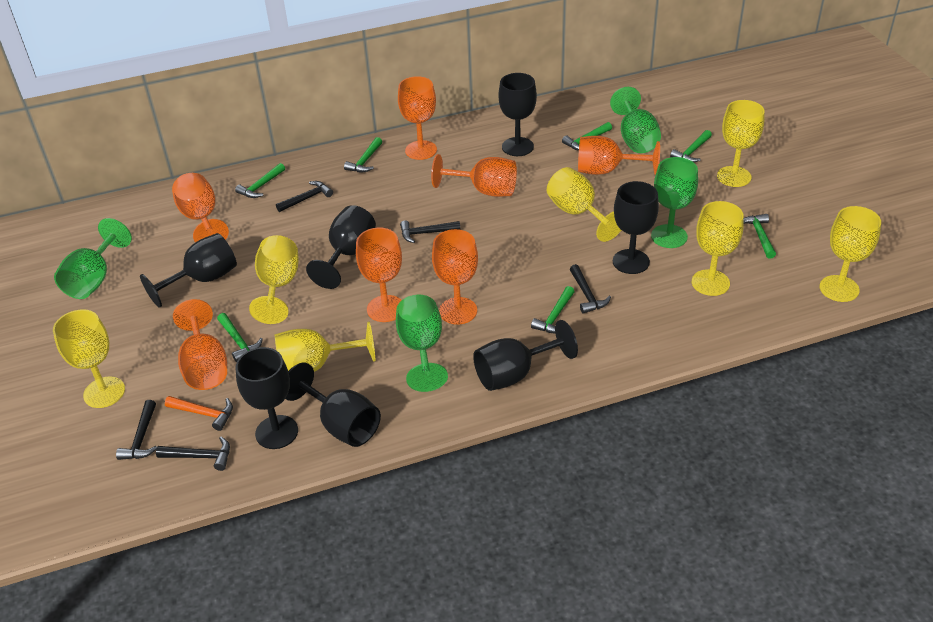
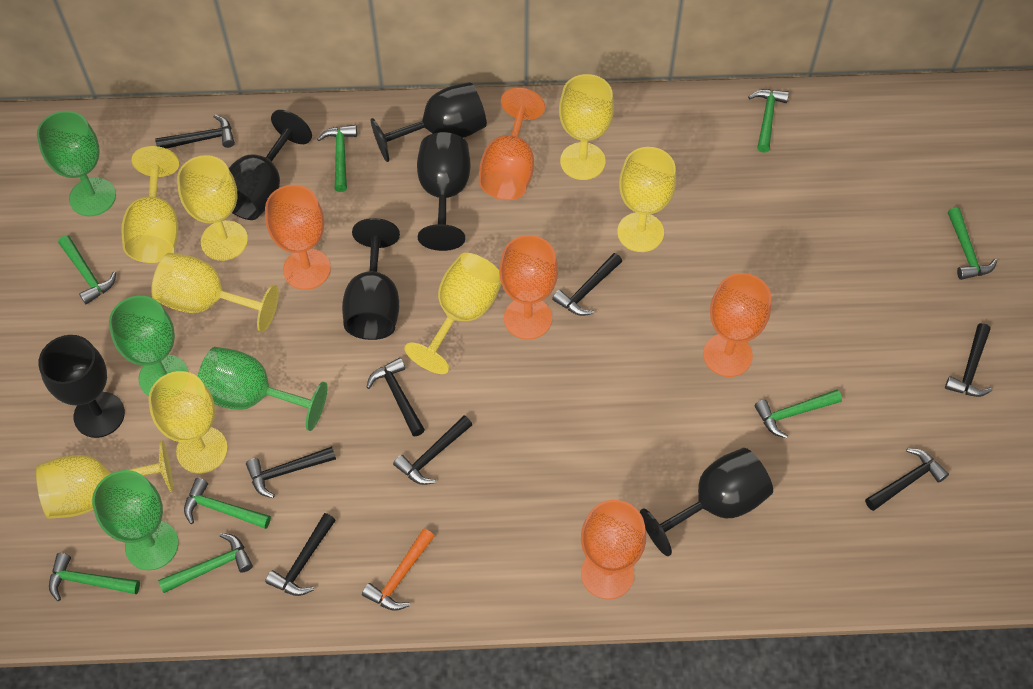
black goblet: [140,233,237,308] [236,347,298,449] [285,363,381,447] [306,205,376,289] [473,320,578,391] [498,73,537,156] [613,181,659,274] = 7 -> [38,335,125,438] [229,110,312,220] [342,218,400,340] [371,82,487,162] [417,132,470,251] [640,448,773,556] = 6
black hammer: [116,400,157,460] [156,437,230,471] [276,181,333,212] [400,220,461,243] [570,264,611,314] = 5 -> [155,115,235,149] [246,446,336,498] [265,513,336,596] [366,358,425,436] [393,416,472,485] [552,253,622,316] [865,448,949,511] [945,323,992,397] = 8
green hammer: [217,313,263,362] [235,163,285,198] [344,137,382,172] [531,286,575,333] [562,122,612,151] [670,130,712,162] [743,214,776,259] = 7 -> [49,553,140,601] [58,235,116,304] [158,533,253,593] [184,478,271,529] [317,125,357,192] [748,89,789,153] [754,389,842,438] [948,207,997,280] = 8
orange goblet: [172,173,229,242] [173,299,227,390] [356,228,402,322] [398,76,437,160] [431,154,517,197] [432,229,478,325] [578,136,660,175] = 7 -> [265,185,331,290] [479,88,545,200] [499,235,558,340] [581,500,646,599] [703,273,771,377] = 5
yellow goblet: [53,309,125,408] [249,235,299,324] [275,322,375,372] [547,167,621,242] [692,201,744,296] [717,100,765,187] [820,206,881,302] = 7 -> [36,440,173,519] [122,146,179,263] [148,371,228,473] [151,253,279,332] [177,155,248,261] [404,253,501,374] [559,74,614,180] [617,147,676,252] = 8

